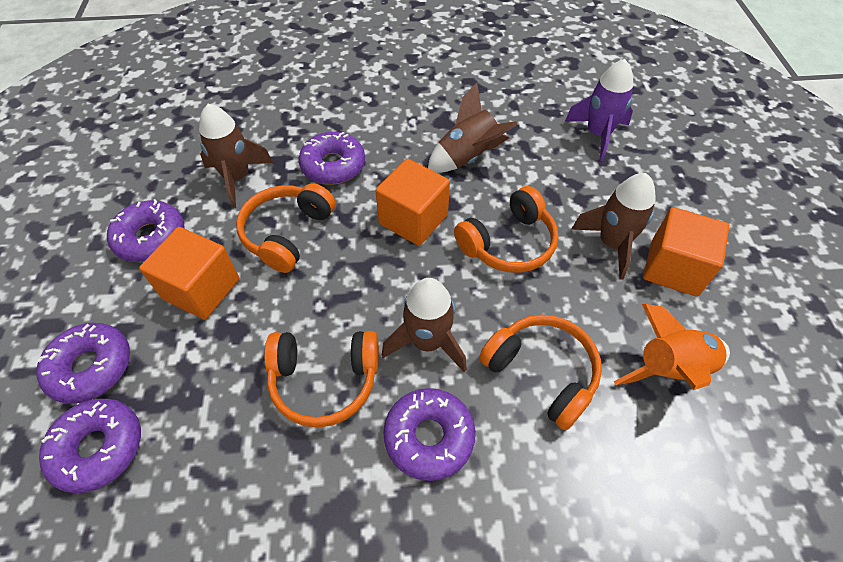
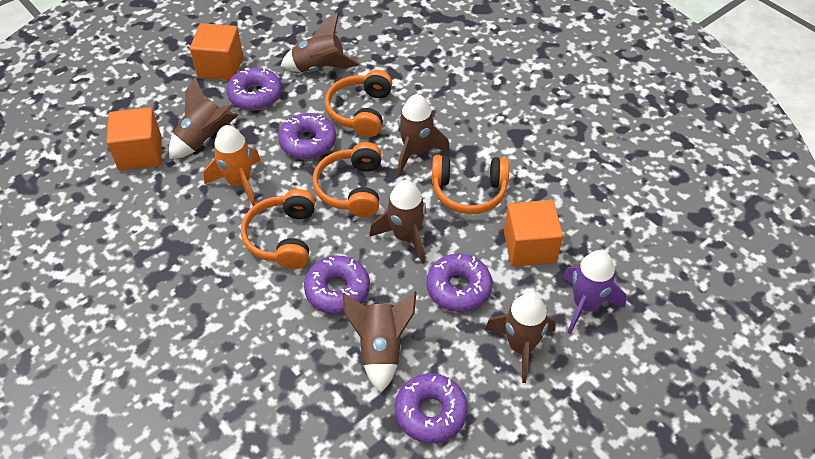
brown rocket: [199,104,273,208] [382,278,467,372] [428,83,517,173] [571,173,656,280] = 4 -> [169,77,238,159] [281,13,360,72] [342,291,416,393] [369,180,426,264] [398,94,450,174] [485,293,556,383] = 6

